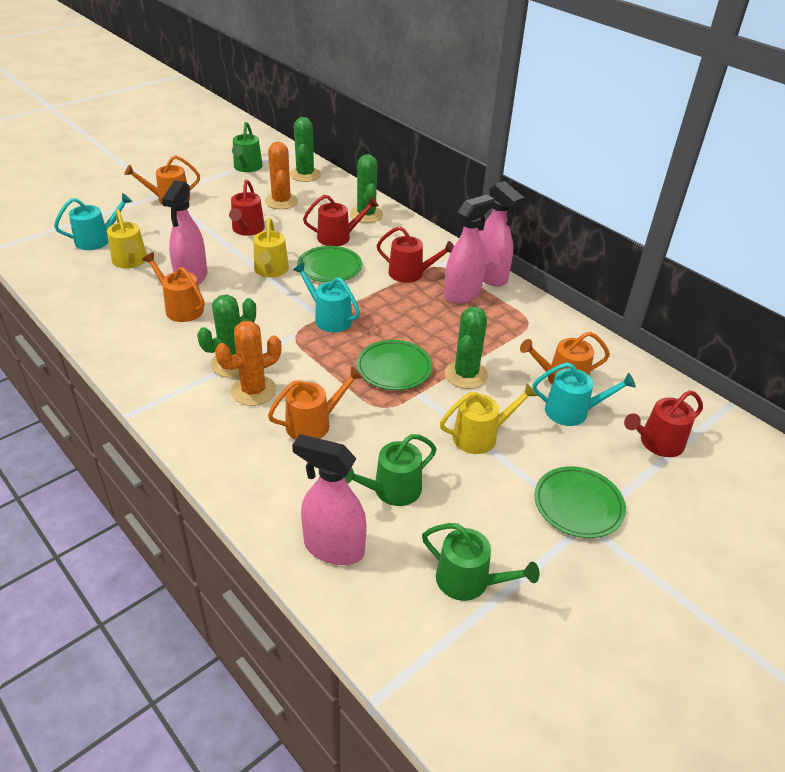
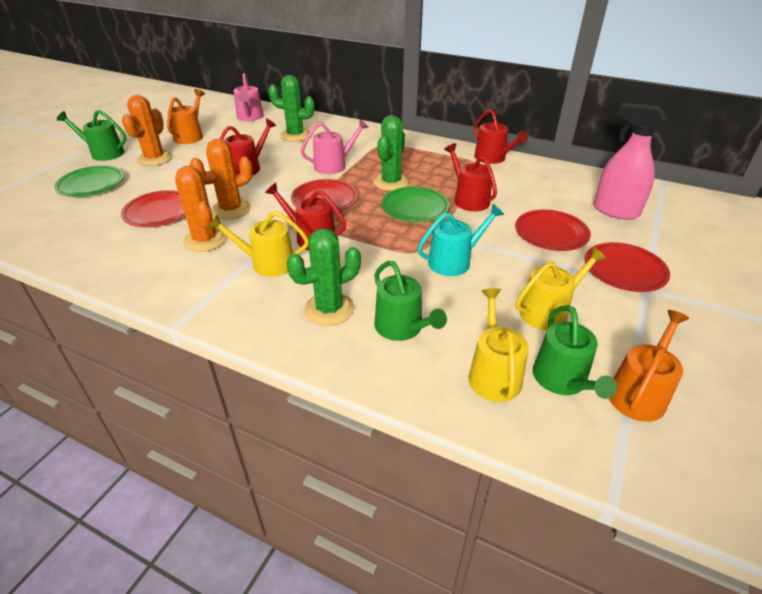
green cactus: [197,295,256,378] [290,117,321,182] [350,154,383,223] [445,307,488,389] = 4 -> [268,75,315,142] [287,228,361,326] [373,115,409,191] = 3
green plate: [297,246,362,282] [356,340,432,390] [534,466,626,538] = 3 -> [54,165,124,197] [381,186,450,222] = 2
orange cactus: [215,321,282,406] [265,142,298,209] = 2 -> [122,95,172,166] [175,166,227,252] [190,139,253,220] = 3
orange watering can: [124,155,200,204] [142,252,204,322] [268,366,363,440] [520,332,610,384] = 4 -> [167,89,205,144] [609,310,689,422] = 2
pink spray bottle: [161,180,207,285] [292,434,367,565] [444,195,495,304] [479,181,525,287] = 4 -> [594,103,667,220] = 1
pink watering can: none = 0 -> [233,73,264,121] [301,119,368,174] = 2
red plate: none = 0 -> [121,190,185,227] [291,179,358,213] [515,210,591,251] [585,242,670,292] = 4
turquoise watering can: [54,193,132,250] [293,262,360,332] [533,362,636,426] = 3 -> [418,204,504,276] = 1

